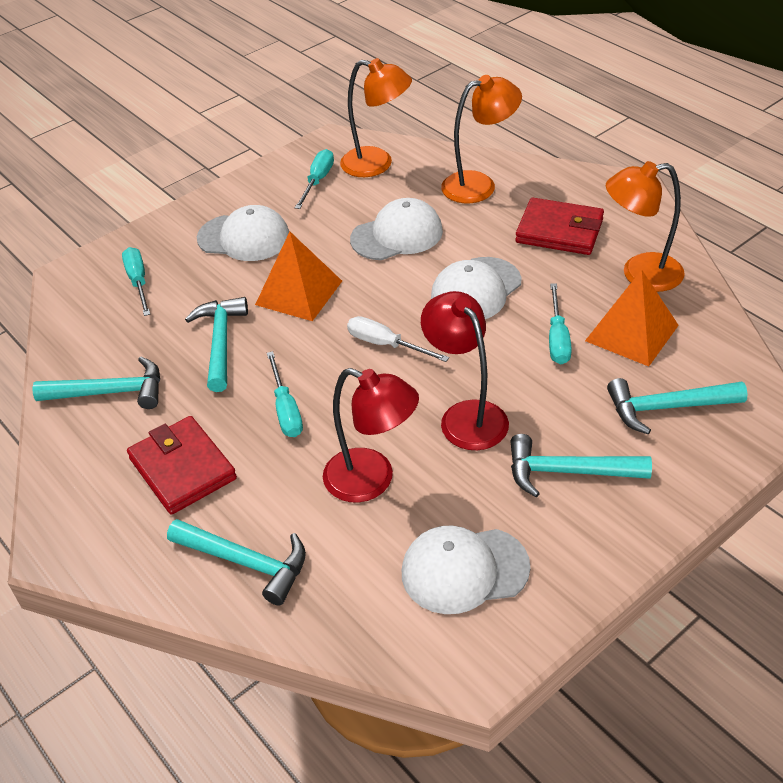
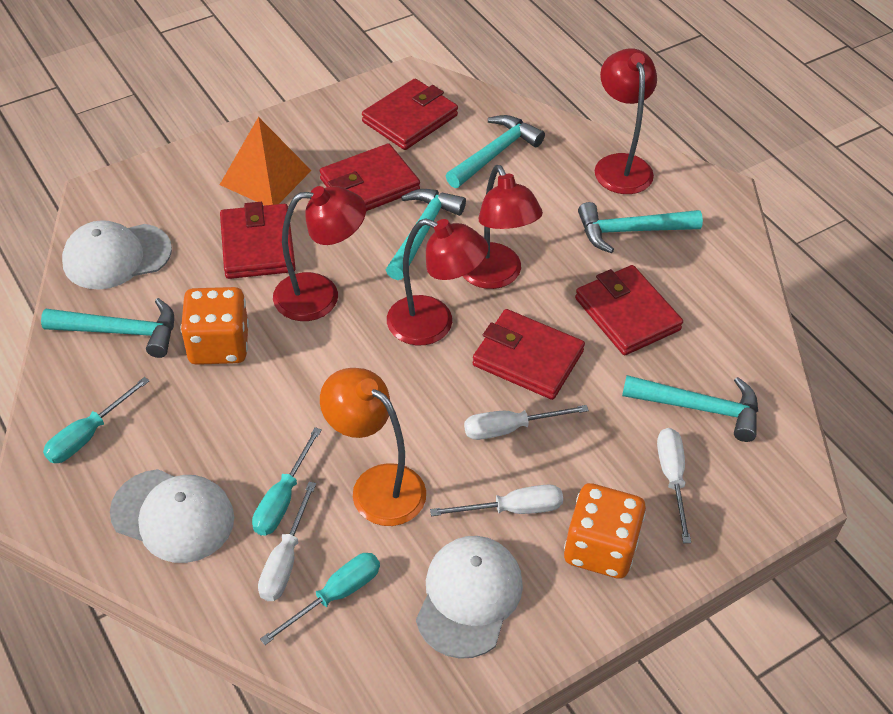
orange dice: none = 0 -> [181,287,249,365] [564,483,646,579] = 2
orange lamp: [340,58,412,177] [441,75,522,203] [606,161,685,292] = 3 -> [320,368,426,526] = 1
orange pyramid: [255,232,342,321] [585,270,679,366] = 2 -> [220,117,312,205] = 1
red lamp: [323,368,419,502] [421,291,509,450] = 2 -> [273,186,366,321] [387,218,488,345] [463,165,543,289] [595,48,657,194] = 4
red wallet: [127,416,237,515] [515,198,604,255] = 2 -> [220,202,296,279] [320,143,420,211] [362,79,458,150] [473,309,585,400] [575,265,683,355] = 5
turquoise screwdriver: [122,247,150,316] [267,351,303,437] [295,149,334,209] [549,283,572,364] = 4 -> [43,377,149,463] [252,427,322,536] [260,553,380,645] = 3
white cap: [197,205,289,261] [350,198,443,260] [402,525,530,614] [431,257,521,319] = 4 -> [62,220,172,289] [110,469,234,563] [416,536,523,659] = 3
white screwdriver: [347,316,449,362] = 1 -> [258,481,316,601] [430,484,563,516] [464,405,589,440] [657,428,691,543] = 4

